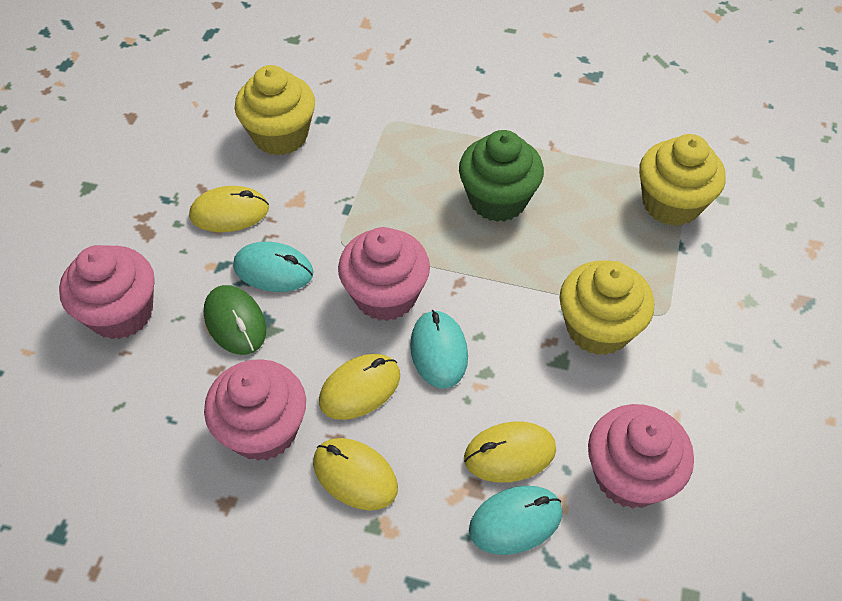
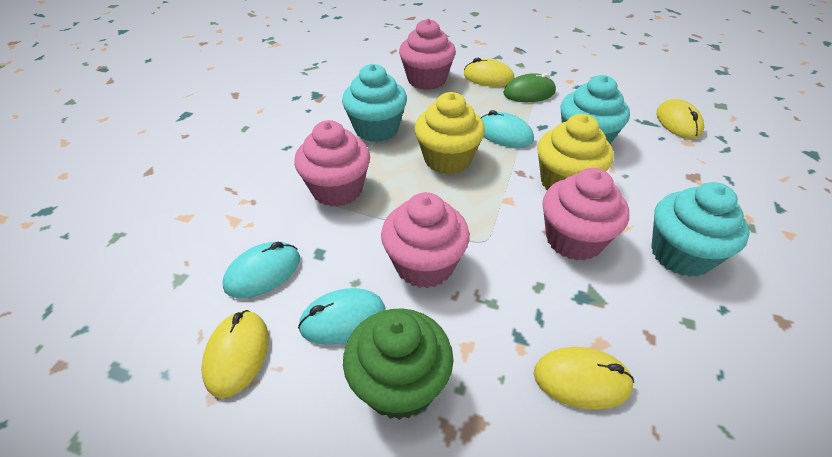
turquoise cupcake: none = 0 -> [342,64,407,142] [561,75,630,144] [651,182,750,277] = 3
yellow cupcake: [234,65,315,156] [559,261,654,355] [639,134,726,226] = 3 -> [415,92,485,174] [537,114,614,190] = 2

